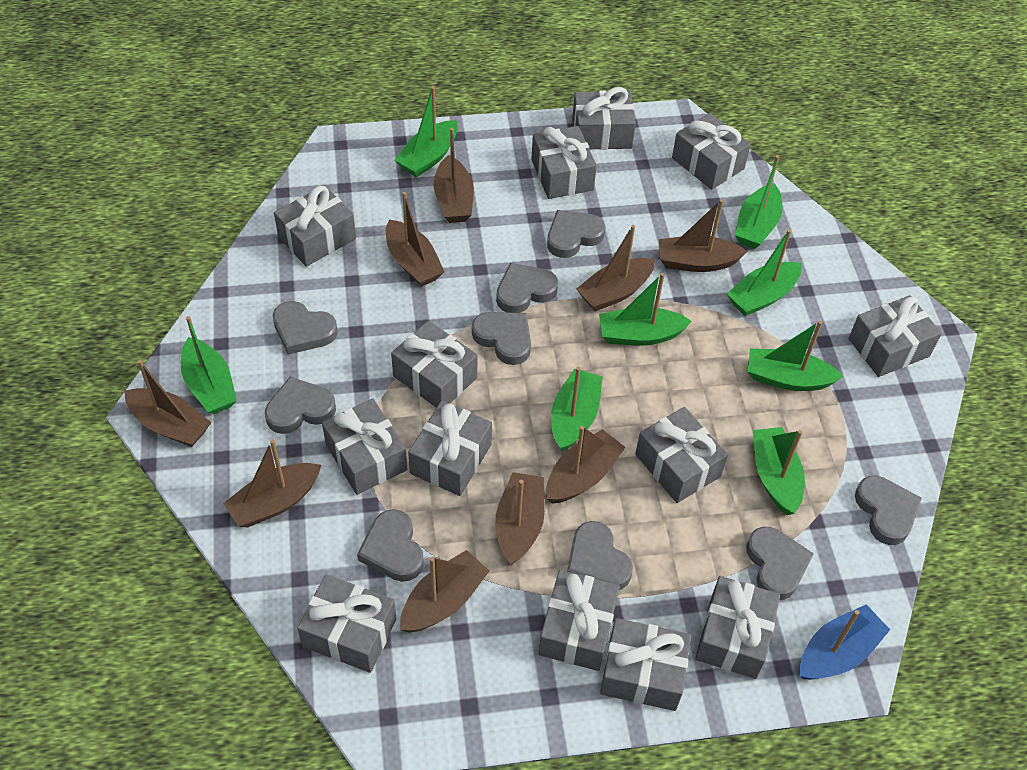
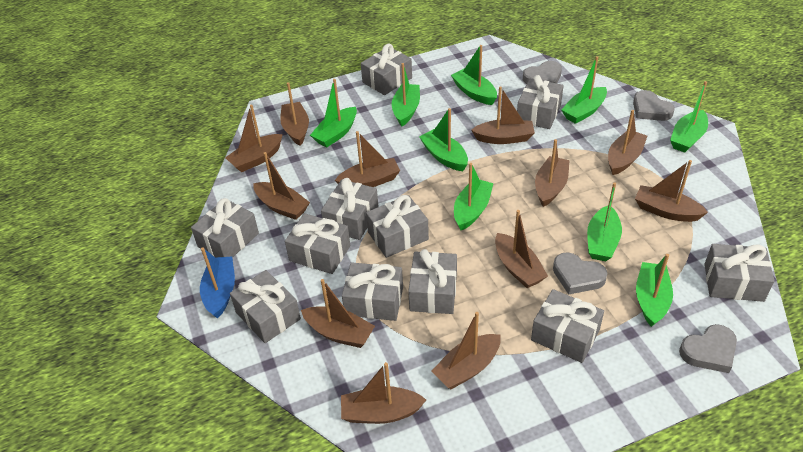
brown boat: [124,360,212,447] [223,439,321,527] [386,192,445,287] [400,550,489,632] [434,128,474,223] [495,472,545,565] [546,426,625,504] [576,225,655,311] [659,199,747,272] = 9 -> [225,105,283,172] [253,152,310,220] [280,82,309,146] [301,279,375,348] [335,131,400,187] [341,362,426,424] [432,312,501,389] [471,86,535,144] [495,210,548,288] [535,139,570,207] [608,110,647,175] [635,160,708,222] = 12
green boat: [181,316,237,414] [395,86,458,177] [551,367,603,451] [599,273,692,346] [727,229,802,316] [735,155,782,249] [748,320,843,391] [753,427,805,515] = 8 -> [310,79,357,147] [391,63,420,126] [419,108,468,171] [451,45,497,105] [454,163,494,230] [561,56,607,124] [587,182,622,261] [636,254,673,327] [670,81,708,153] = 9
grey gift: [274,185,356,267] [297,574,396,673] [322,399,407,495] [391,320,478,408] [408,401,492,496] [531,126,597,199] [539,570,620,671] [572,87,636,150] [600,618,691,711] [635,407,728,503] [672,113,751,190] [695,576,780,679] [849,295,942,377] = 13 -> [191,198,259,258] [230,270,301,343] [285,213,350,274] [321,178,379,240] [342,262,403,321] [361,44,412,95] [366,195,429,258] [408,249,457,314] [517,75,564,129] [531,289,604,363] [704,244,774,302] = 11
grey heart: [265,377,336,434] [273,301,338,355] [357,509,424,582] [472,312,531,365] [496,263,558,313] [547,210,605,258] [567,521,633,590] [746,527,814,600] [855,475,922,545] = 9 -> [523,61,562,84] [553,252,607,294] [633,90,675,121] [679,324,737,373] = 4

